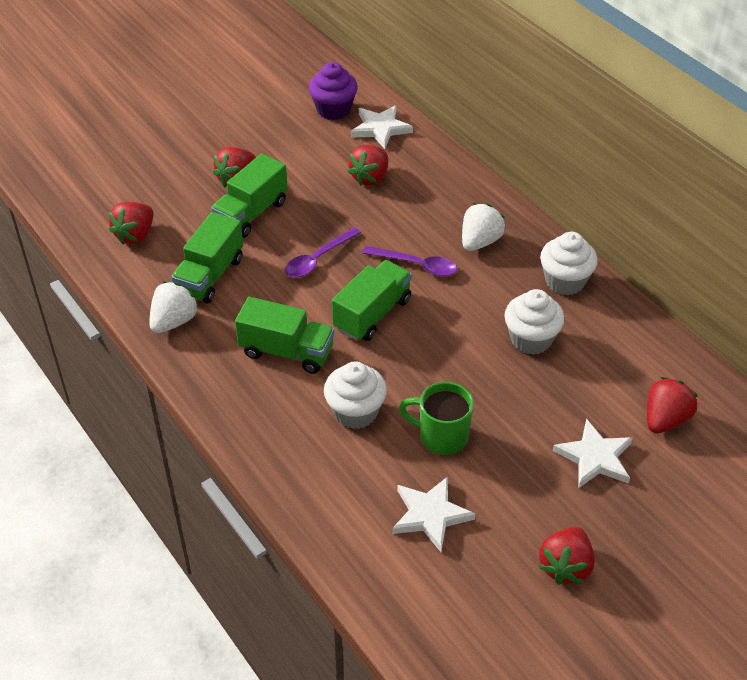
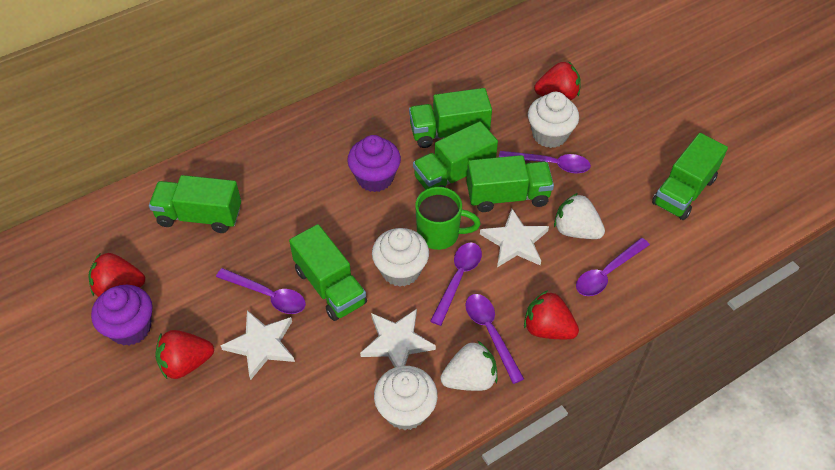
green truck: [171,212,243,303] [211,154,288,238] [235,297,334,374] [332,260,412,341] = 4 -> [149,175,241,233] [289,224,367,321] [409,88,492,148] [413,121,498,190] [466,155,554,212] [652,133,728,220] = 6
purple cupcake: [309,62,358,120] = 1 -> [91,285,153,346] [347,135,401,192] = 2
purple spoon: [285,227,361,278] [362,246,457,277] = 2 -> [216,268,306,314] [430,243,482,326] [465,294,524,384] [499,151,591,174] [576,238,650,296] = 5
red strawberry: [108,202,153,245] [213,147,256,188] [347,145,388,186] [539,527,595,585] [647,377,698,434] = 5 -> [88,253,145,297] [155,330,214,379] [524,290,579,339] [534,61,580,100] = 4

